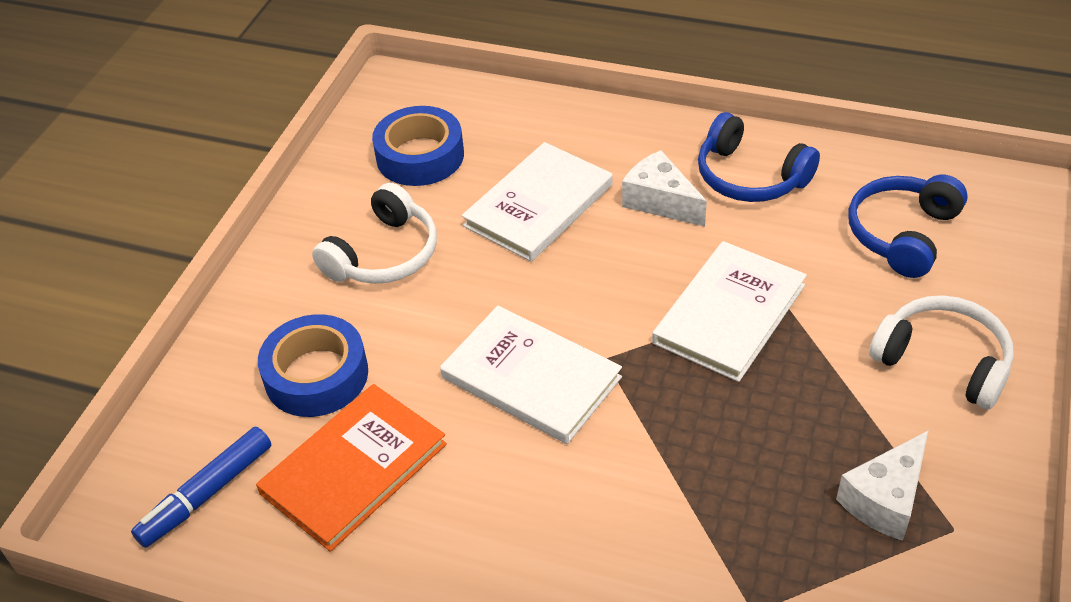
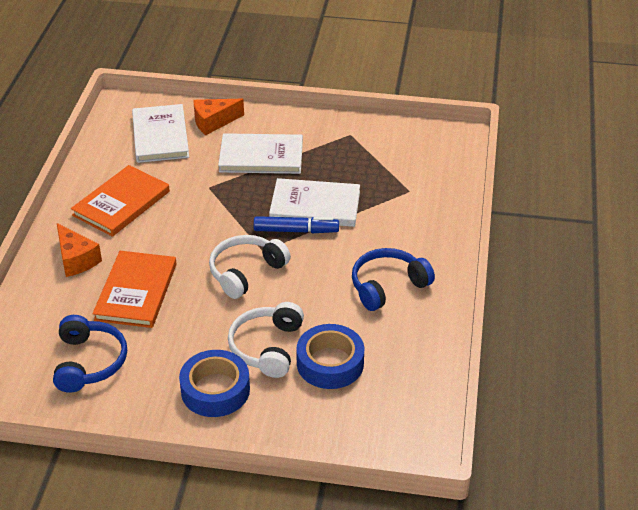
orange book: [256,384,447,552] = 1 -> [71,165,170,237] [93,251,177,328] = 2
orange cheese: none = 0 -> [57,223,102,277] [194,99,244,135] = 2
white cheese: [622,150,707,227] [836,430,929,541] = 2 -> none = 0

